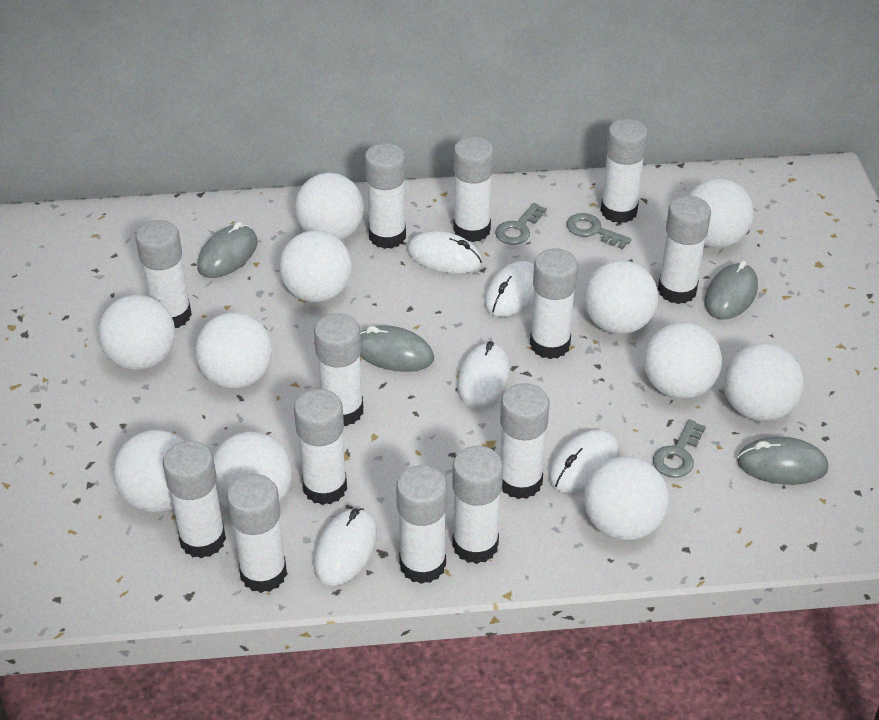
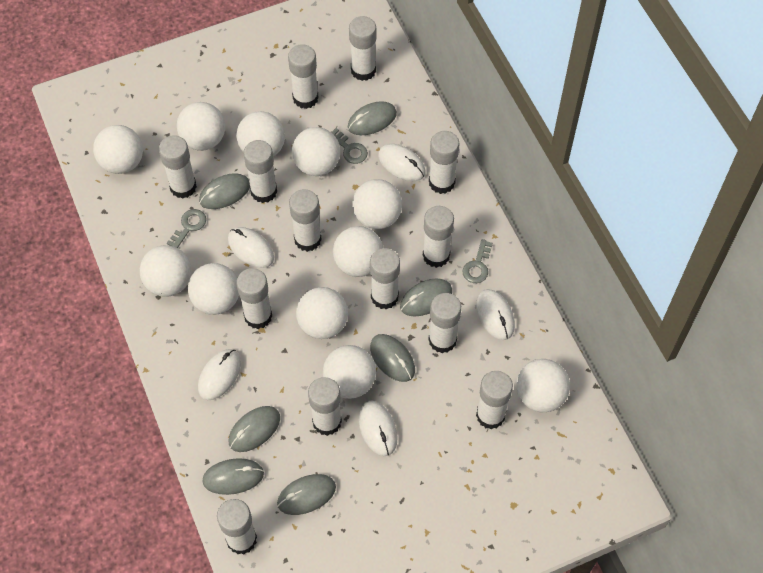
grey mouse: [197,222,258,278] [360,325,434,372] [704,261,758,320] [737,437,828,485] = 4 -> [199,173,250,209] [202,458,264,495] [228,406,280,452] [277,474,336,515] [348,101,397,135] [370,334,415,382] [400,278,452,317] = 7

